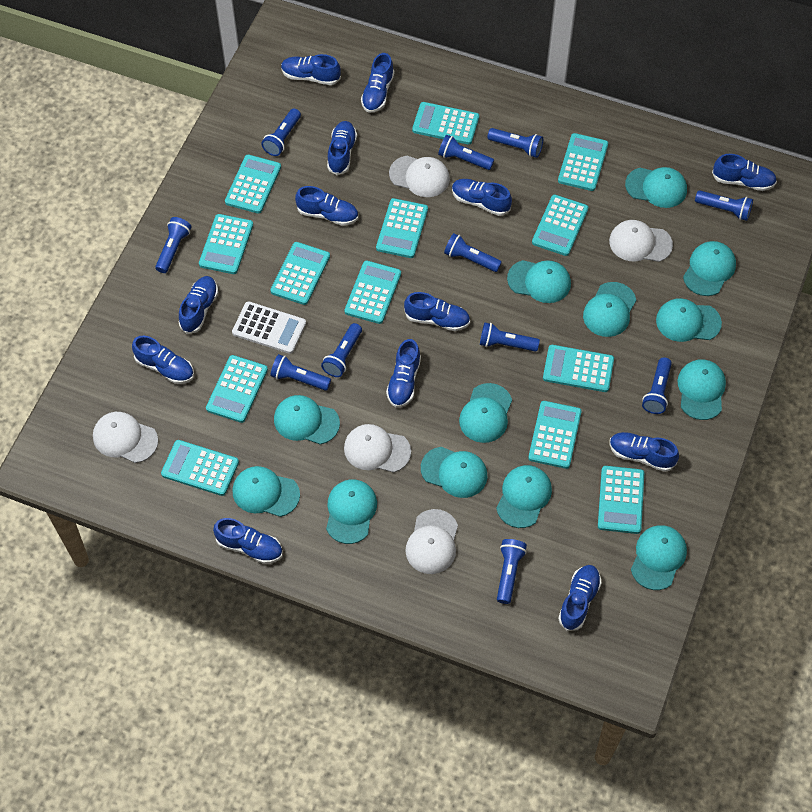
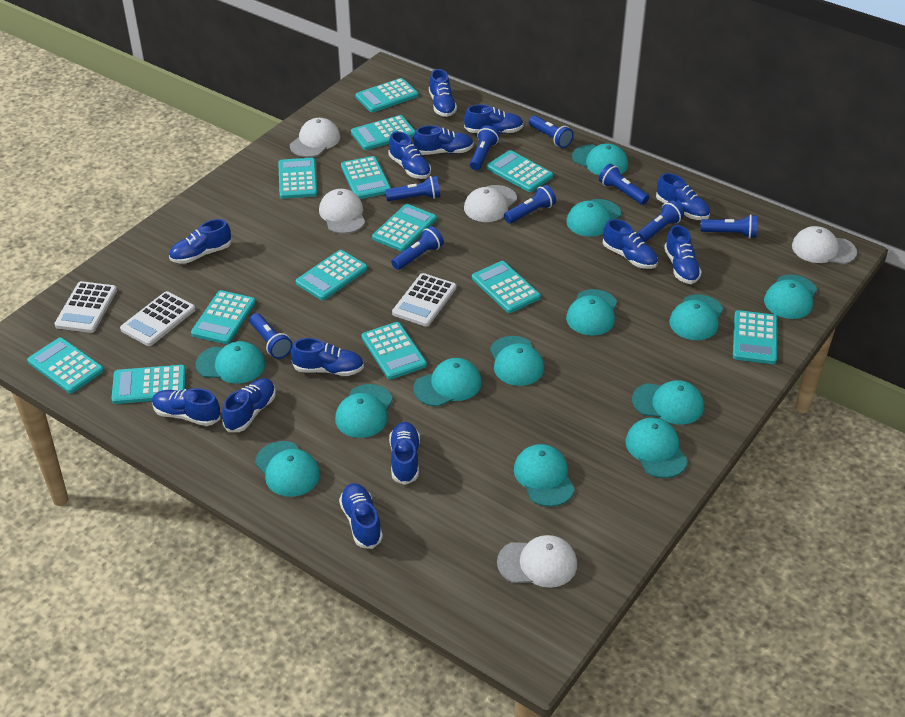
blue flashlight: [155,217,192,273] [262,109,301,156] [270,354,331,391] [321,323,362,377] [438,135,494,170] [444,233,502,272] [480,322,540,352] [487,128,543,158] [497,539,527,604] [642,357,672,414] [695,190,753,221] = 11 -> [249,313,293,359] [385,176,440,201] [391,226,444,270] [470,125,499,170] [504,185,556,224] [529,115,574,148] [599,164,649,205] [637,200,684,242] [700,214,757,239] = 9
white calculator: [232,301,306,354] = 1 -> [54,281,117,333] [120,291,196,346] [392,273,456,327] = 3

